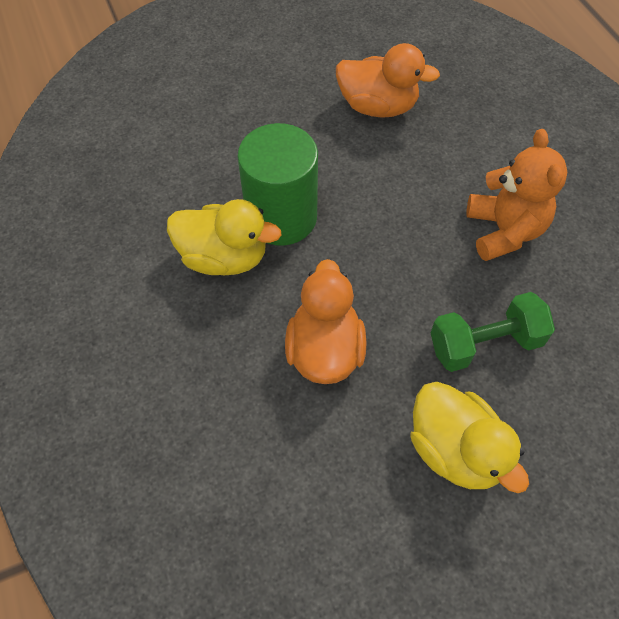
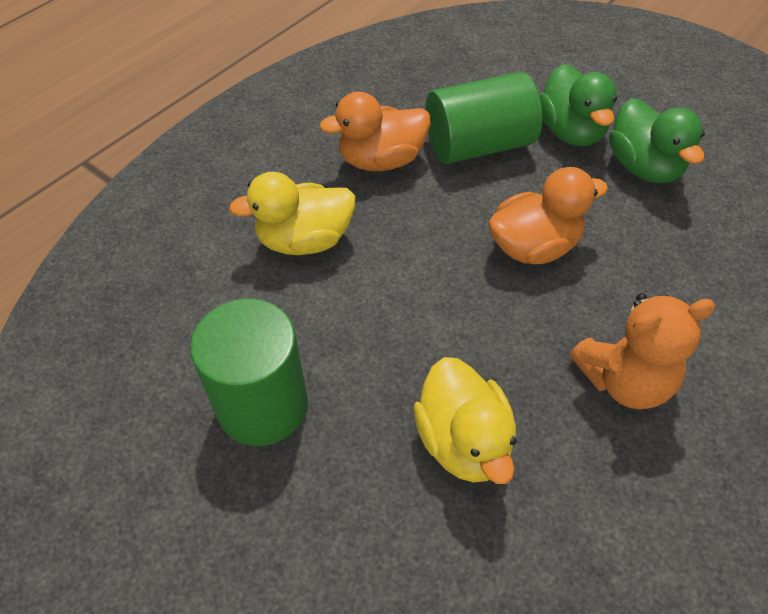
green cylinder: [237,123,318,246] = 1 -> [190,299,308,446] [426,72,542,164] = 2
green duck: none = 0 -> [539,64,617,146] [609,98,705,183] = 2
green dumbbell: [431,292,555,372] = 1 -> none = 0

